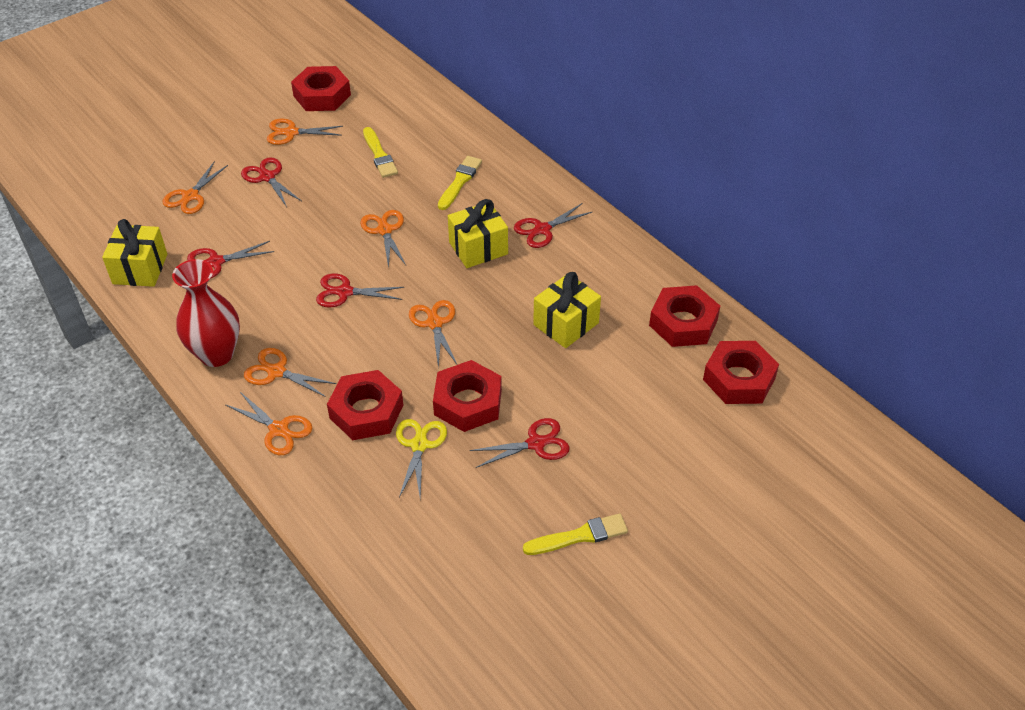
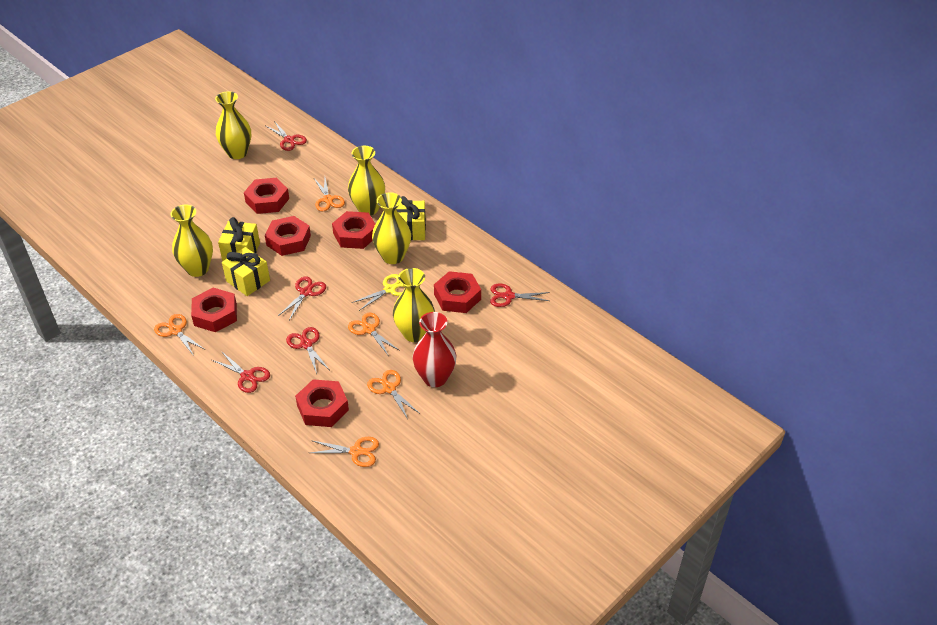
orange scissors: [163,162,228,214] [225,392,313,455] [244,348,336,397] [267,119,343,145] [360,210,406,269] [409,300,457,368] = 6 -> [154,314,205,356] [310,437,379,467] [314,178,345,211] [348,312,400,356] [367,370,419,419] = 5
red nut: [291,66,351,111] [327,370,403,440] [433,360,502,432] [649,285,720,347] [703,341,779,404] = 5 -> [191,288,237,332] [244,178,289,214] [265,216,311,256] [295,379,349,427] [332,211,375,249] [434,271,481,313] = 6
yellow brush: [363,127,398,178] [438,156,482,210] [523,513,628,555] = 3 -> none = 0
yellow vase: none = 0 -> [171,205,213,277] [215,91,251,159] [348,146,385,215] [372,192,411,264] [393,268,435,342] = 5

